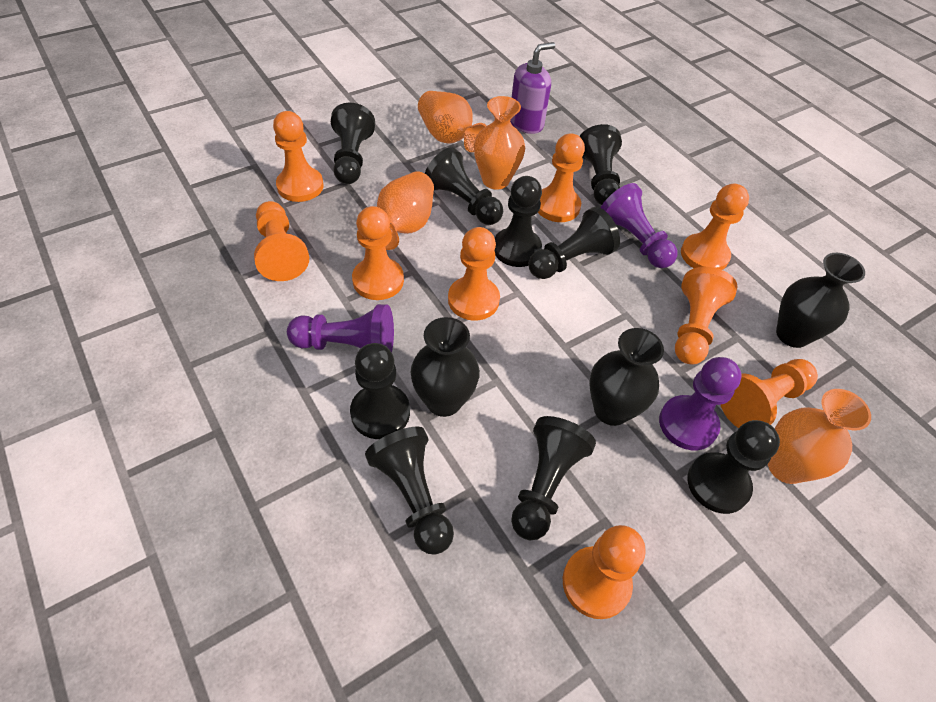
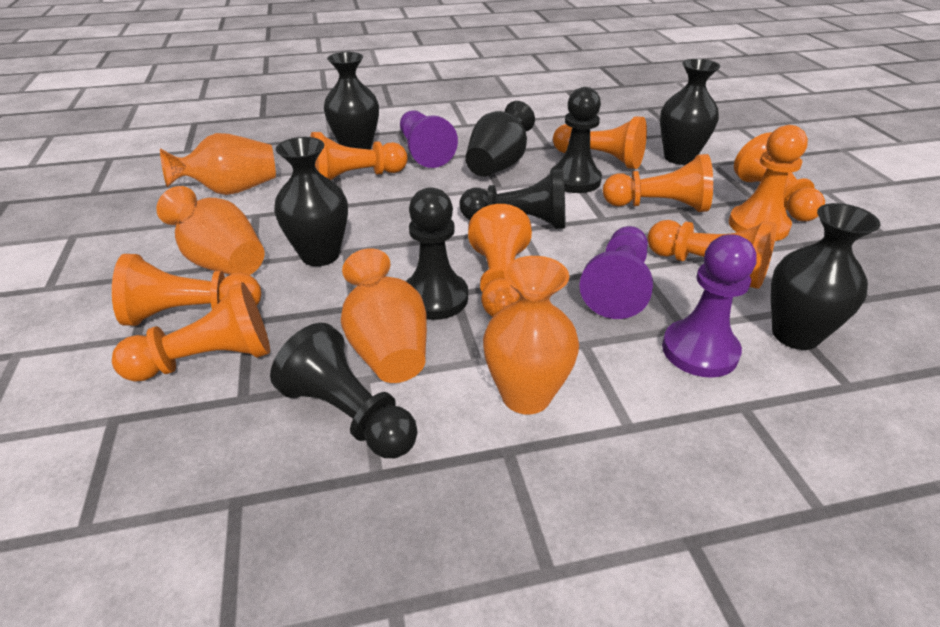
black pawn: [331,103,375,184] [350,343,410,439] [365,427,454,555] [425,147,503,225] [494,176,542,267] [511,416,596,540] [529,207,620,279] [580,124,622,205] [688,420,780,514] = 9 -> [270,323,417,458] [406,187,468,320] [460,169,565,229] [550,87,602,193] = 4
black vase: [411,317,480,417] [589,328,664,426] [776,253,865,348] = 3 -> [274,137,348,266] [324,52,379,150] [465,101,535,177] [660,59,720,165] [771,203,881,350] = 5
purple soap dispenser: [510,42,555,134] = 1 -> none = 0

